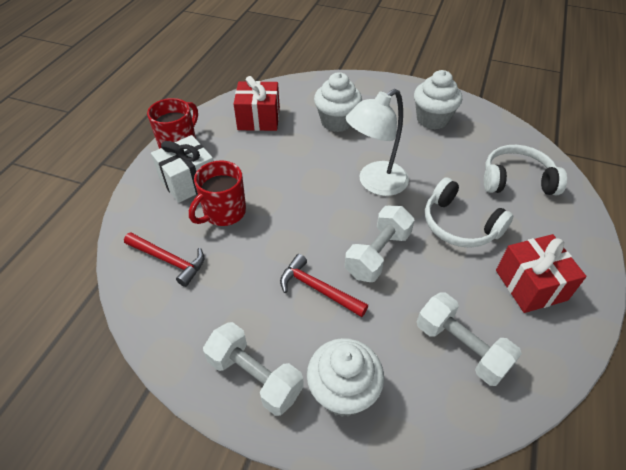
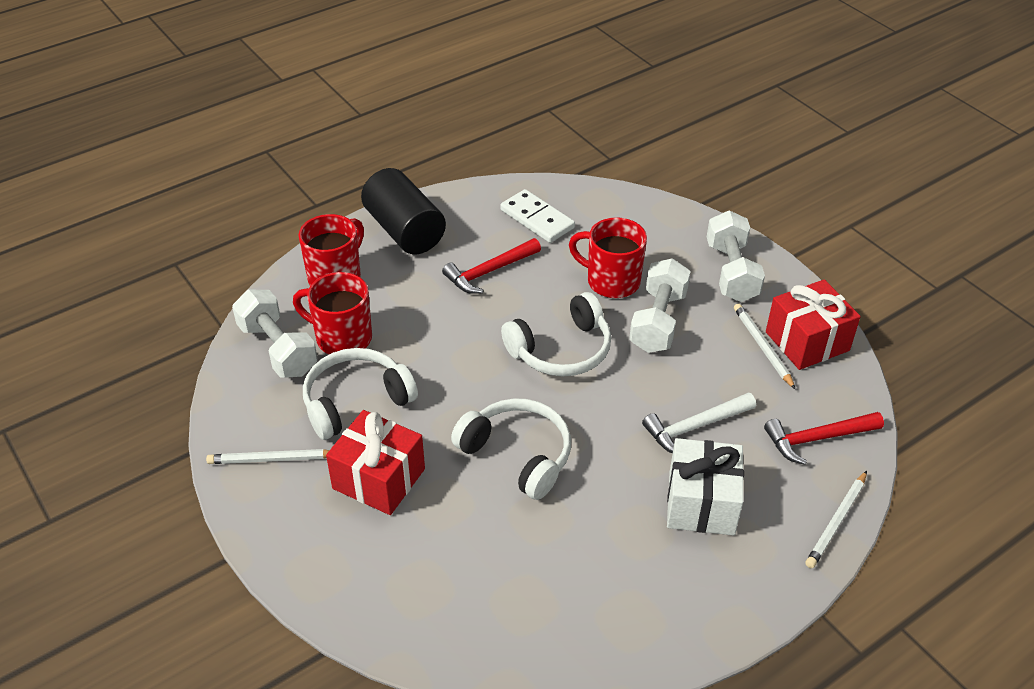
black cylinder: none = 0 -> [361,168,446,254] = 1
red mug: [147,98,198,149] [189,160,246,226] = 2 -> [293,272,372,354] [298,214,364,286] [569,217,647,298] = 3
white cupcake: [307,338,384,417] [314,72,362,132] [414,70,462,130] = 3 -> none = 0
white domino: none = 0 -> [500,189,575,243] = 1
white hammer: none = 0 -> [642,393,756,453] = 1
white headphones: [425,177,513,248] [484,145,567,195] = 2 -> [303,348,418,440] [451,398,571,500] [501,292,611,377] = 3
white lamp: [346,89,409,196] = 1 -> none = 0
white pencil: none = 0 -> [206,449,329,464] [734,303,796,390] [805,471,867,568] = 3

